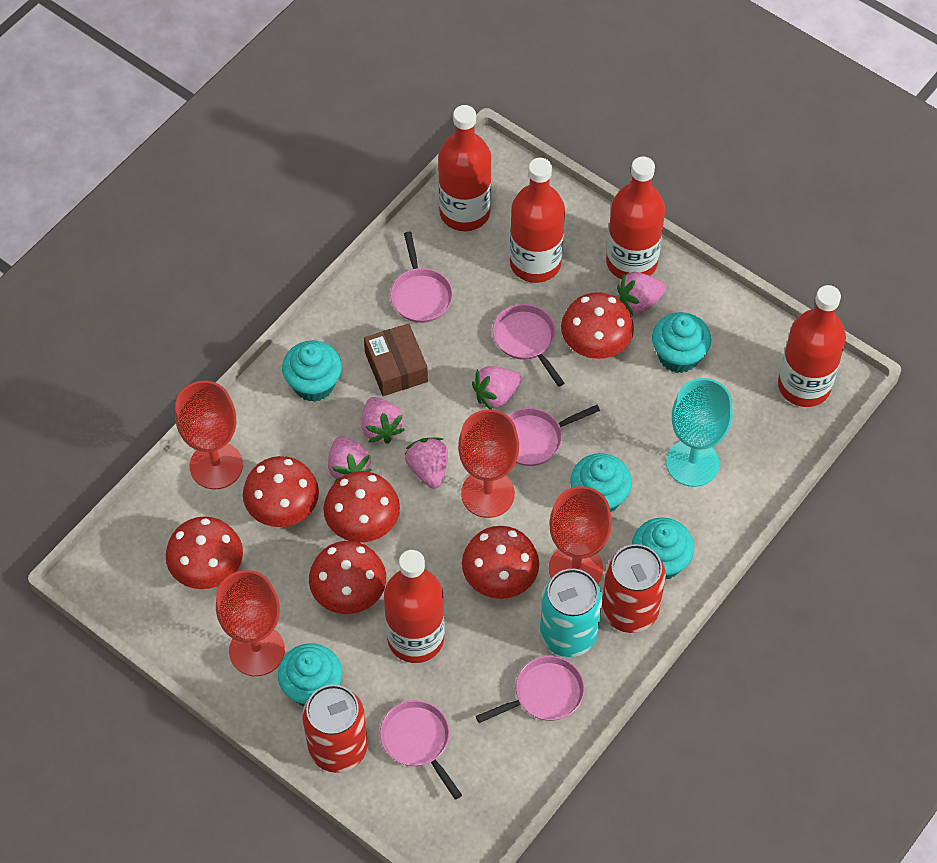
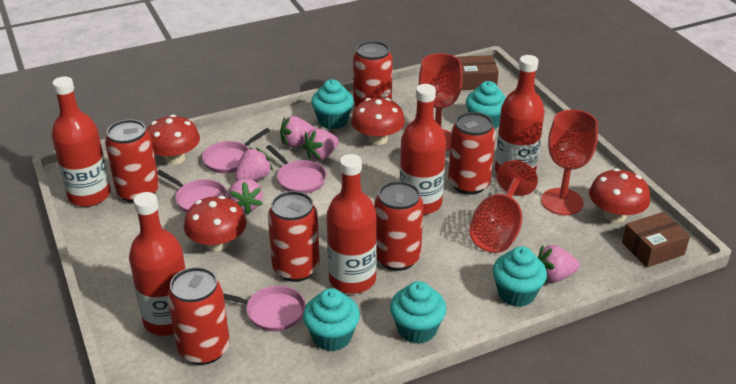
brown box: [364,323,428,396] = 1 -> [457,55,499,90] [622,212,690,267] = 2
pink pan: [380,700,462,800] [390,232,453,323] [476,656,585,723] [492,304,564,387] [507,405,600,466] = 5 -> [157,170,227,213] [202,128,270,173] [223,286,305,332] [266,145,327,194] = 4
red can: [302,685,368,773] [602,544,666,633] = 2 -> [105,119,159,203] [167,267,230,365] [268,191,320,282] [353,41,393,107] [374,181,424,271] [448,112,496,195] = 6
red goblet: [175,381,243,490] [216,570,285,676] [458,409,519,518] [549,486,612,584] = 4 -> [419,53,463,151] [469,160,538,253] [541,109,598,215] = 3
red mushroom: [166,516,243,589] [243,456,319,527] [309,541,386,614] [324,471,400,543] [462,526,539,599] [561,292,634,359] = 6 -> [146,115,200,165] [184,196,247,251] [351,98,405,145] [589,168,650,222] = 4
turquoise can: [540,569,602,657] = 1 -> none = 0
turquoise goblet: [666,378,733,487] = 1 -> none = 0

